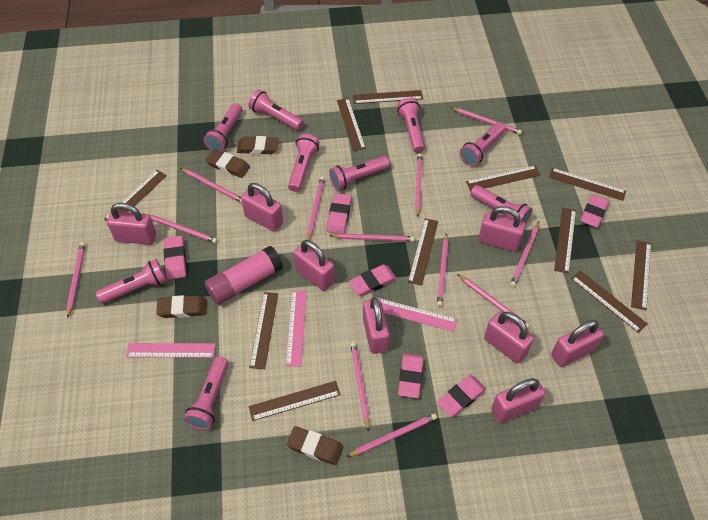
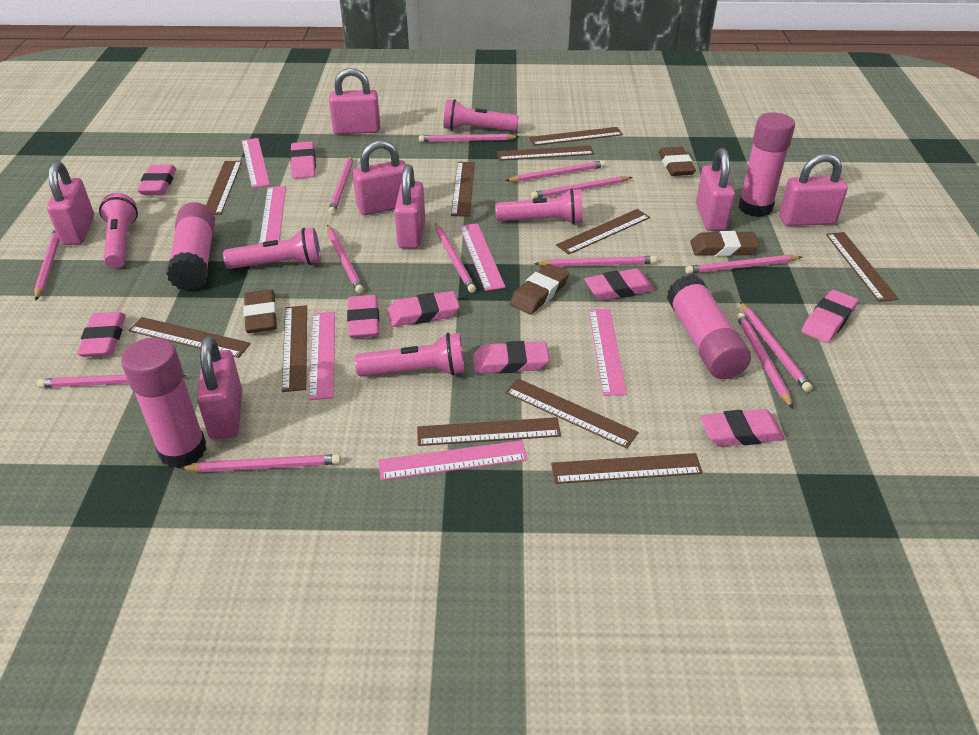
pink eraser: [164,236,186,279] [327,193,352,234] [349,265,397,296] [398,353,424,398] [437,375,486,417] [580,194,609,228] = 6 -> [77,312,126,357] [137,164,177,195] [290,142,316,179] [347,295,379,338] [387,291,459,327] [473,341,549,373] [584,268,654,301] [700,409,785,447] [801,290,858,343] = 9
pink flashlight: [96,259,167,304] [184,357,228,430] [204,103,243,151] [248,90,304,130] [288,134,320,192] [329,156,390,190] [397,97,425,153] [460,122,506,166] [470,185,532,225] = 9 -> [99,193,138,269] [223,228,321,269] [355,332,464,376] [443,99,519,131] [495,188,583,224] = 5
pink glue stick: [205,246,283,305] = 1 -> [121,337,207,468] [166,202,215,291] [667,275,751,379] [738,112,795,217] = 4
pink padlock: [107,203,156,245] [241,183,283,232] [293,240,335,291] [363,297,389,354] [478,206,525,252] [484,312,534,364] [491,378,545,423] [551,320,604,367] = 8 -> [47,161,94,245] [197,336,242,440] [329,68,380,134] [353,140,406,215] [394,164,425,249] [696,148,735,231] [779,153,848,226] = 7
pink pencil: [67,242,85,318] [150,215,218,243] [180,168,242,203] [307,176,325,240] [329,233,415,242] [346,413,437,457] [351,342,370,431] [415,153,422,218] [437,233,448,307] [450,107,522,135] [457,274,530,329] [510,222,539,287] = 12 -> [34,228,59,301] [37,374,186,388] [179,454,341,472] [327,225,364,293] [328,156,353,215] [419,134,519,142] [435,223,476,293] [505,160,605,182] [531,176,633,199] [534,256,657,267] [685,255,802,274] [737,313,793,409] [740,302,813,392] = 13
pink ruler: [126,343,216,358] [286,290,307,366] [376,297,457,332] = 3 -> [242,138,270,188] [259,186,286,244] [309,312,335,400] [378,440,528,480] [459,223,505,291] [589,309,627,396] = 6

